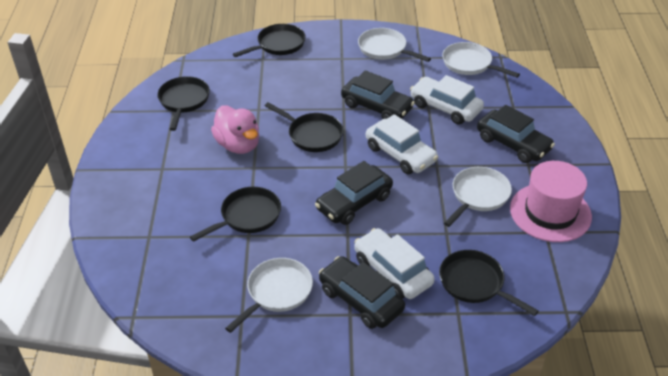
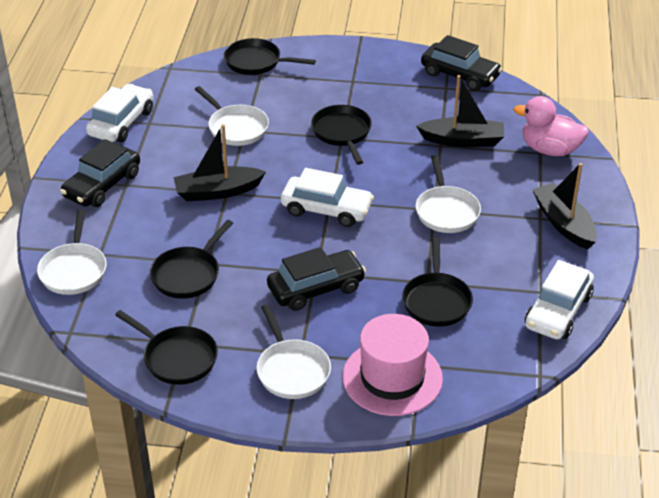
black boat: none = 0 -> [174,124,266,201] [416,75,504,147] [532,163,597,249] = 3
black car: [315,161,393,225] [319,256,405,329] [341,70,415,119] [477,105,555,163] = 4 -> [60,139,140,207] [267,247,366,311] [421,35,502,91] = 3

